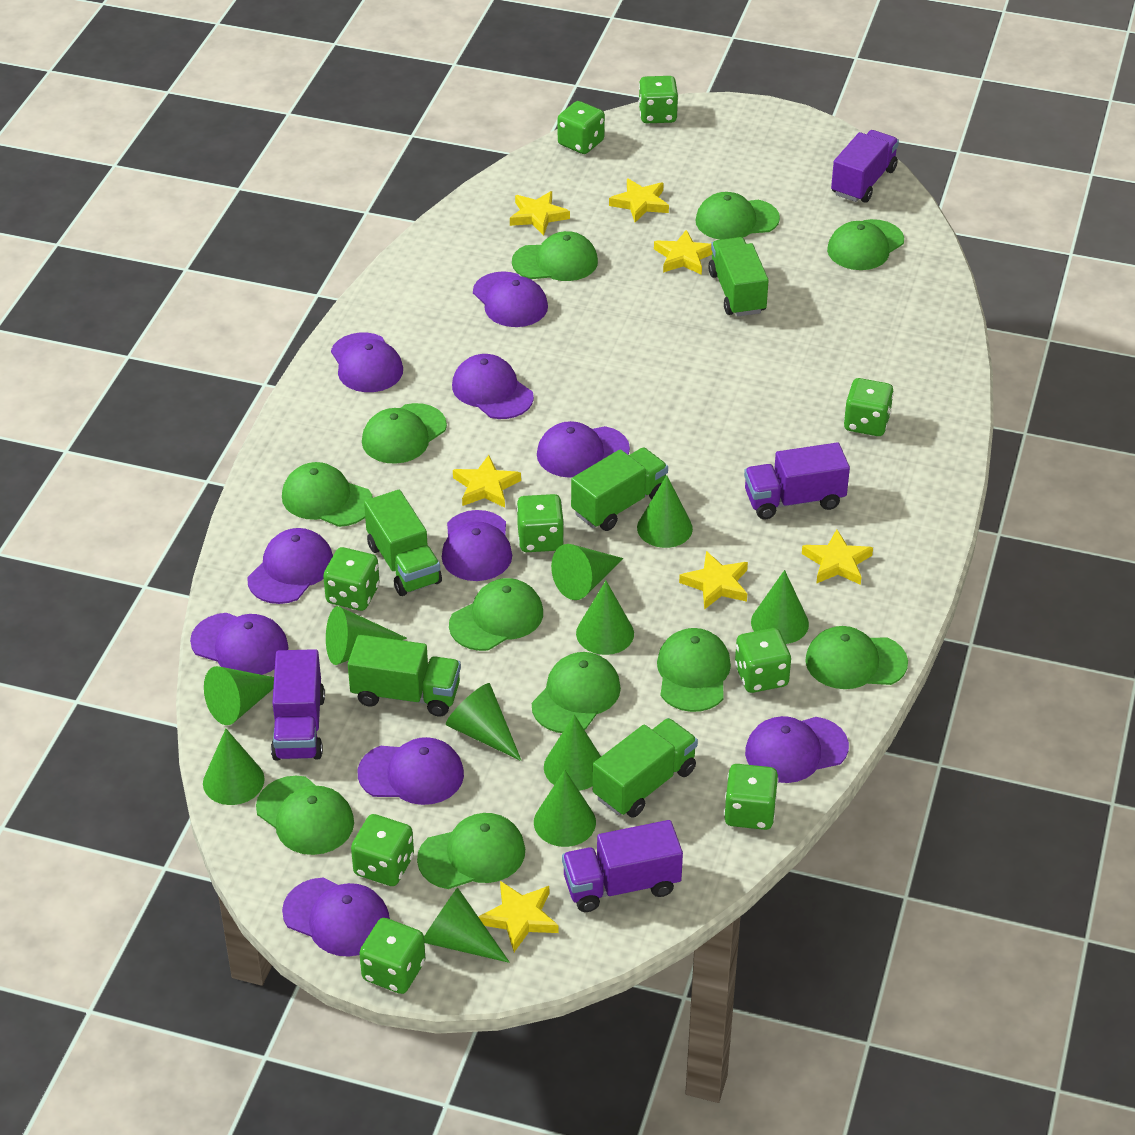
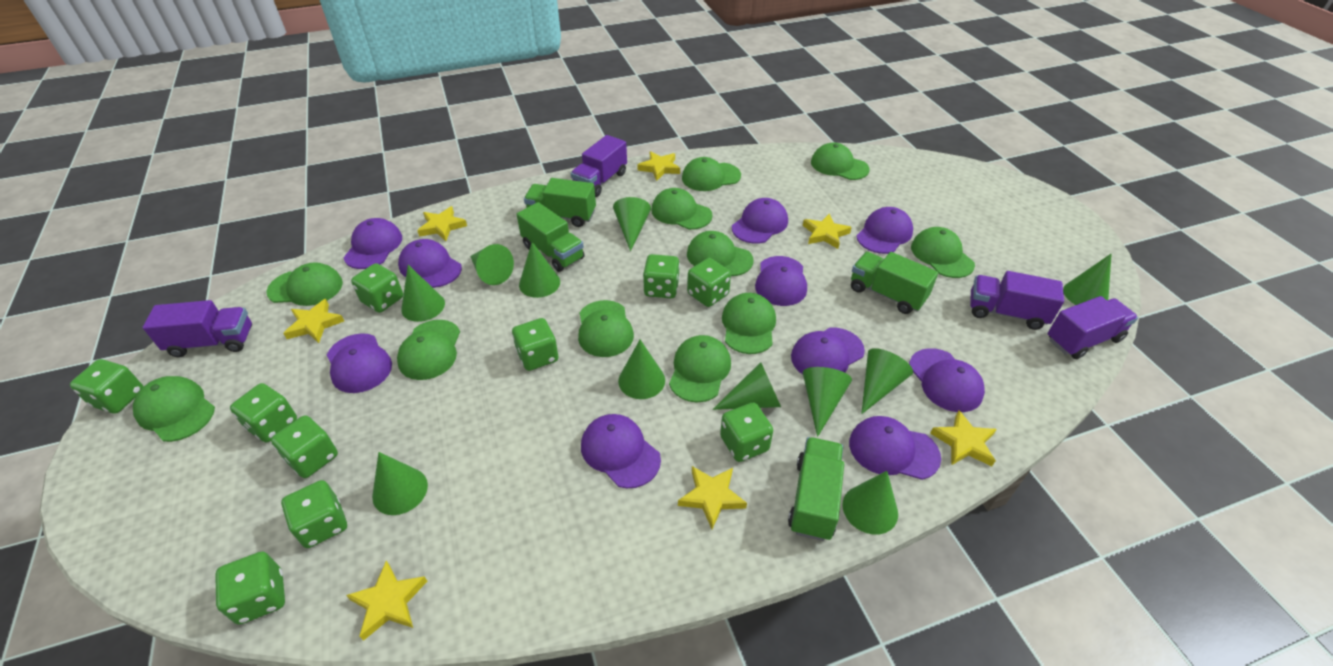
green dice: [323,547,380,611] [351,814,414,886] [359,918,425,994] [517,494,564,552] [558,101,605,154] [638,76,678,123] [724,764,778,830] [735,628,791,693] [844,378,894,436] = 9 -> [70,359,143,414] [215,551,285,625] [230,383,297,442] [271,415,338,478] [281,480,347,548] [351,263,403,313] [512,318,558,371] [643,254,680,298] [687,258,731,307] [720,402,773,462] = 10
green truck: [348,635,461,716] [364,490,442,596] [571,448,668,531] [593,718,698,818] [708,237,769,316] = 5 -> [517,202,585,272] [524,178,596,227] [788,437,844,541] [851,252,938,314] = 4

